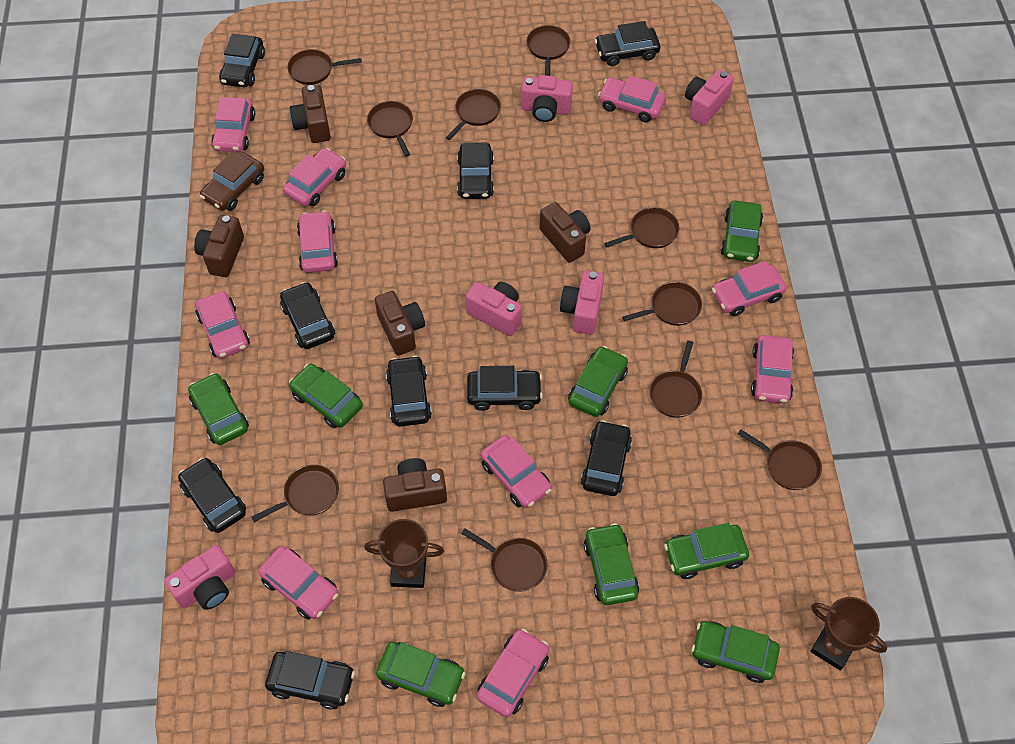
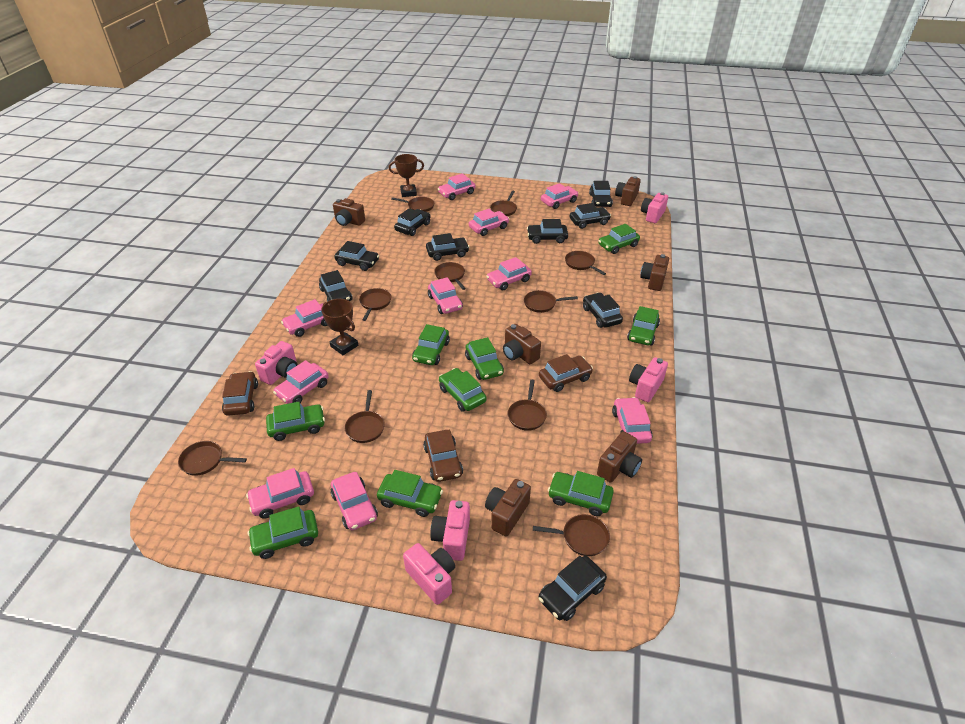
brown camera: [194,215,244,277] [290,85,331,143] [375,291,425,355] [383,458,447,512] [540,202,590,263] = 5 -> [333,198,365,226] [485,479,531,537] [503,324,541,364] [597,431,642,483] [615,176,641,206] [640,254,669,291] = 6
brown car: [200,151,264,211] = 1 -> [222,371,258,416] [423,429,463,482] [539,354,593,392] = 3
green car: [188,373,249,445] [289,364,363,428] [376,642,465,707] [568,346,628,417] [584,523,639,605] [664,523,749,579] [692,621,780,683] [721,201,763,262] = 8 -> [248,506,318,559] [266,402,325,441] [377,470,443,517] [412,324,450,365] [439,368,486,412] [465,337,504,380] [548,471,614,516] [598,224,640,254] [627,306,660,346] = 9

